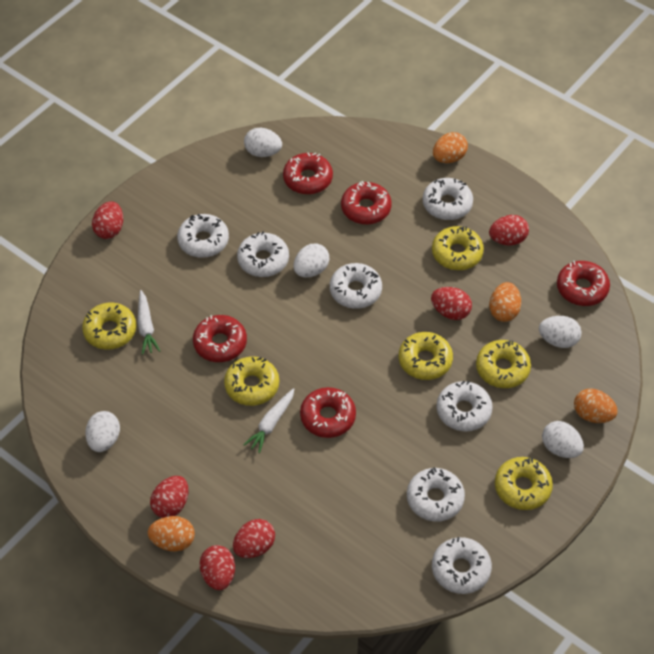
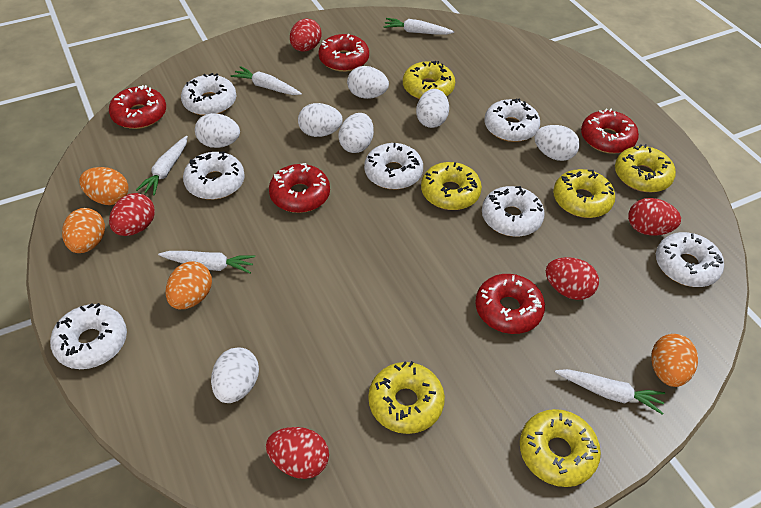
red egg: [92,201,123,239] [150,476,188,518] [199,545,235,590] [233,519,275,558] [431,287,472,320] [489,215,529,246] = 6 -> [109,193,155,236] [266,427,329,479] [290,18,321,52] [546,257,599,300] [628,198,681,236] = 5
white carrot: [137,290,160,355] [243,388,294,453] = 2 -> [136,136,188,196] [158,251,255,273] [231,66,302,95] [383,18,454,35] [555,369,665,415] = 5
white egg: [85,411,120,452] [244,128,282,157] [294,243,329,277] [539,316,582,348] [542,421,584,458] = 5 -> [195,113,240,148] [211,347,259,403] [298,103,343,137] [338,113,374,153] [347,66,389,99] [416,89,449,128] [534,125,580,161] = 7

